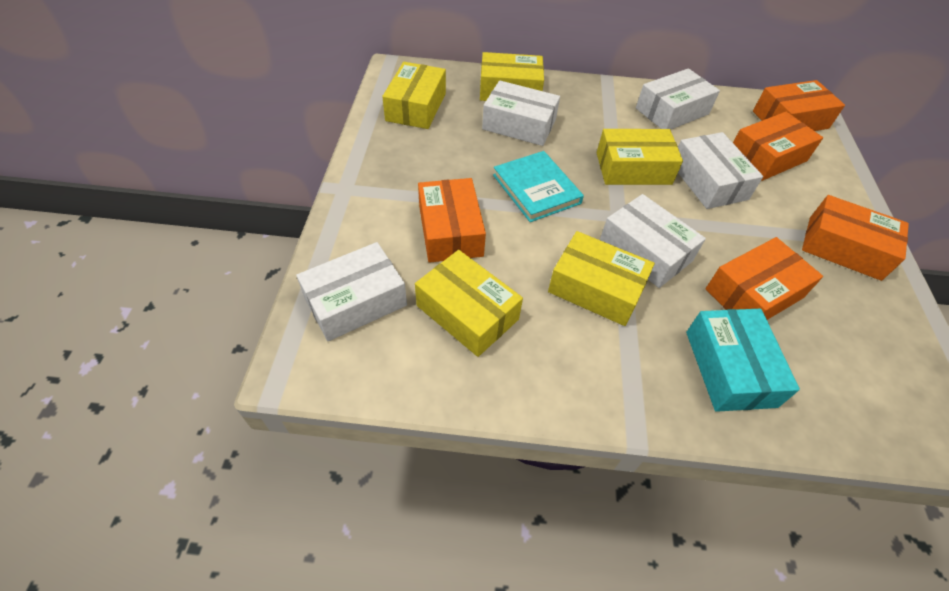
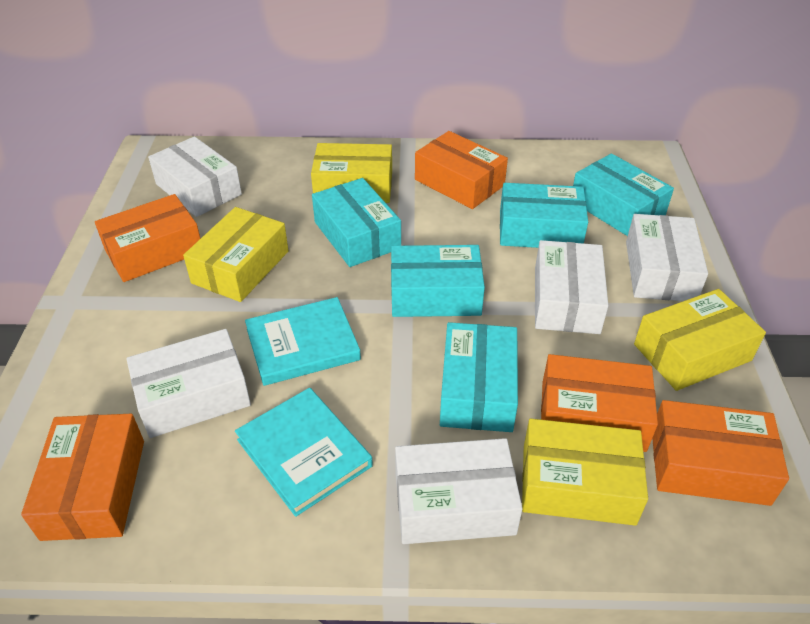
turquoise book: [493,151,584,222] = 1 -> [235,388,373,517] [245,297,361,386] = 2
turquoise box: [686,309,800,412] = 1 -> [312,178,401,267] [391,245,485,317] [440,322,518,432] [500,183,588,248] [573,153,674,236] = 5
yellow box: [382,62,446,129] [415,250,523,357] [480,52,544,101] [548,231,655,326] [597,129,683,185] = 5 -> [183,207,288,302] [311,143,392,203] [522,419,648,526] [634,289,766,391] = 4

